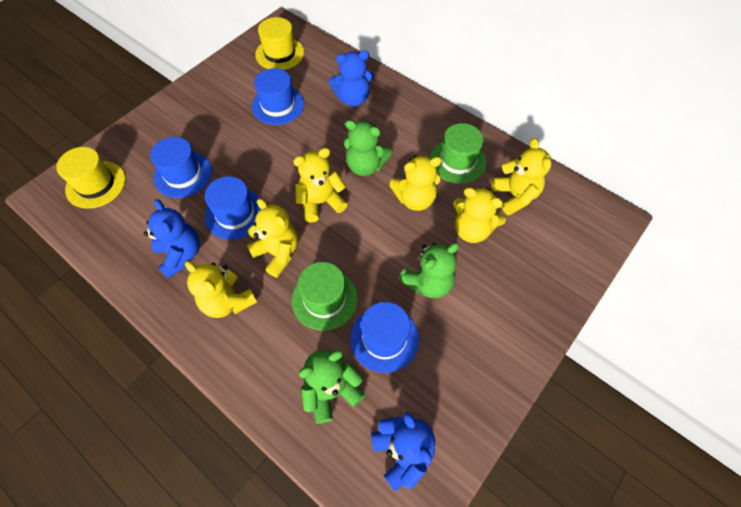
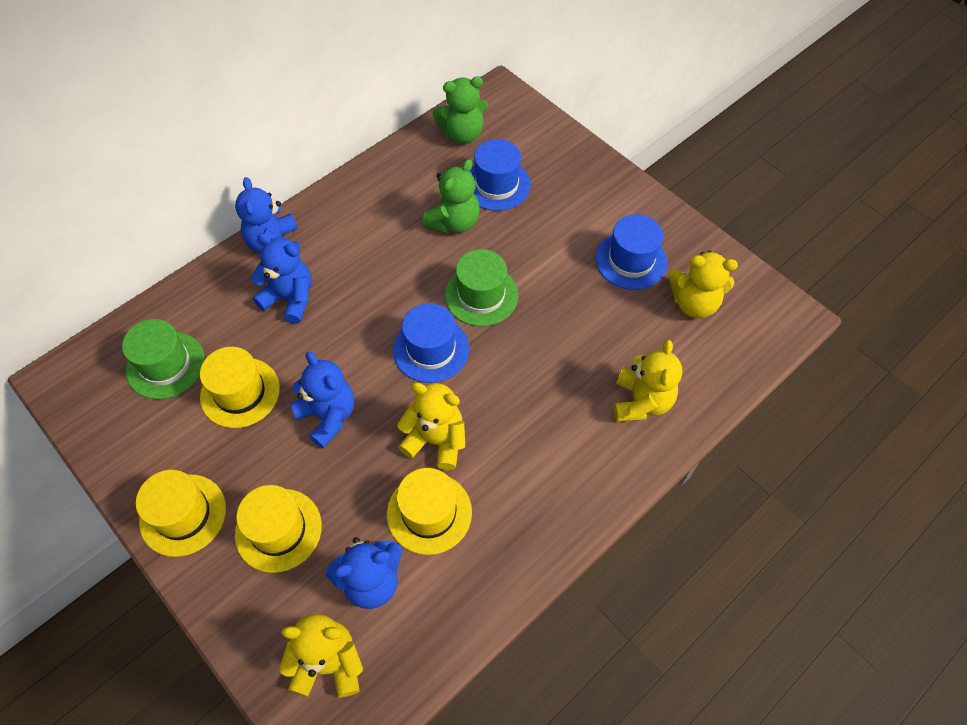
blue hat: [150,137,212,198] [205,176,261,240] [252,68,304,125] [350,302,419,373] = 4 -> [393,303,469,383] [469,139,531,211] [595,214,667,290] = 3
blue teddy bear: [144,199,200,279] [329,50,374,107] [371,412,435,492] = 3 -> [235,177,300,254] [250,233,312,324] [290,352,354,448] [326,537,402,609] = 4
green teddy bear: [299,350,365,424] [344,120,392,176] [398,243,459,299] = 3 -> [422,159,480,234] [432,76,488,144] = 2
yellow hat: [56,147,126,209] [255,17,304,70] = 2 -> [136,470,226,557] [200,347,280,428] [235,485,322,573] [387,468,472,555] = 4
yellow teddy bear: [185,261,257,318] [247,199,298,278] [293,148,348,223] [390,155,442,211] [453,187,506,243] [491,138,551,216] = 6 -> [279,614,363,698] [397,382,465,470] [613,340,682,422] [668,251,738,318] = 4

